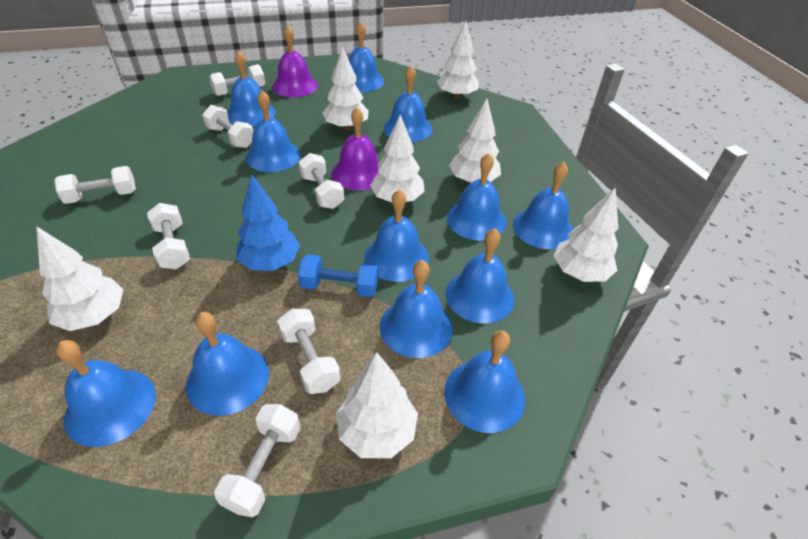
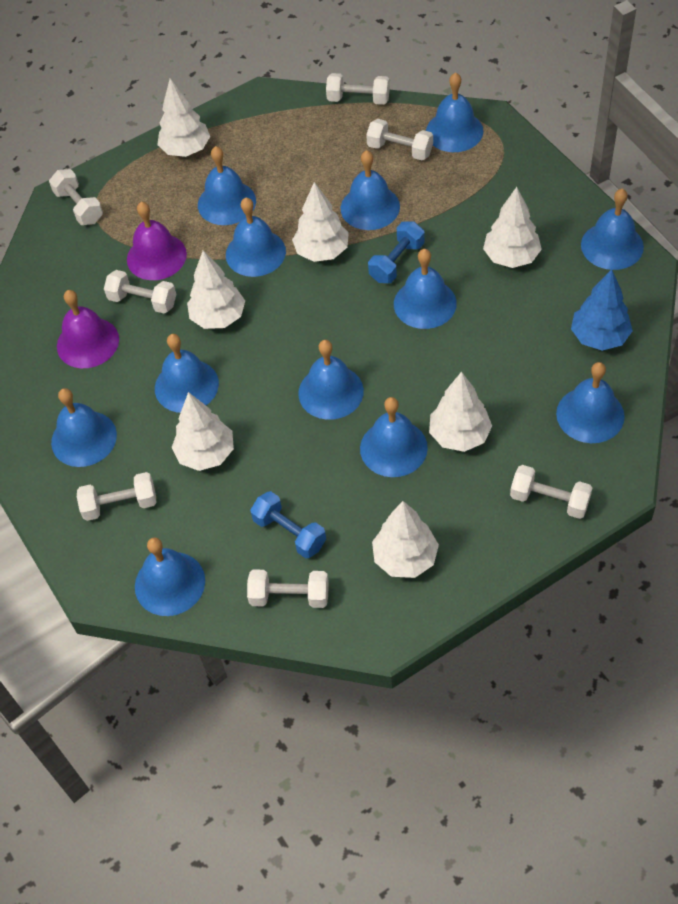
blue dumbbell: [298,254,379,298] = 1 -> [250,491,326,558] [368,221,425,283] = 2

